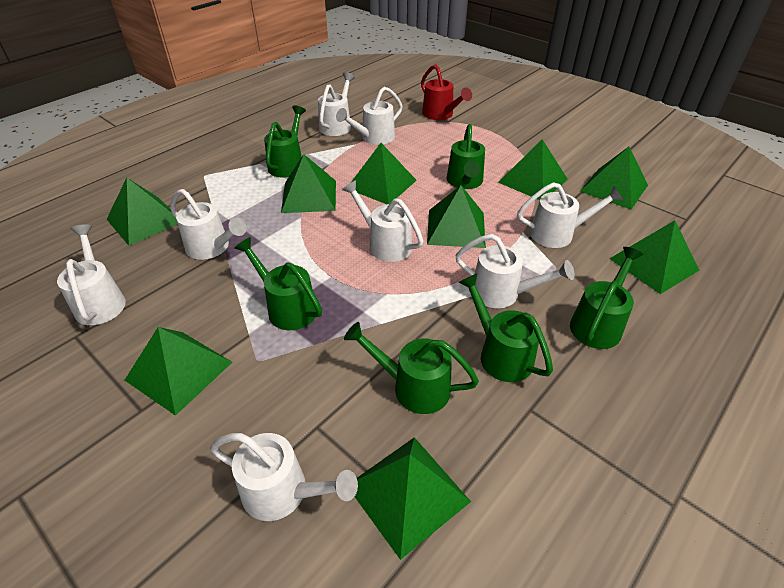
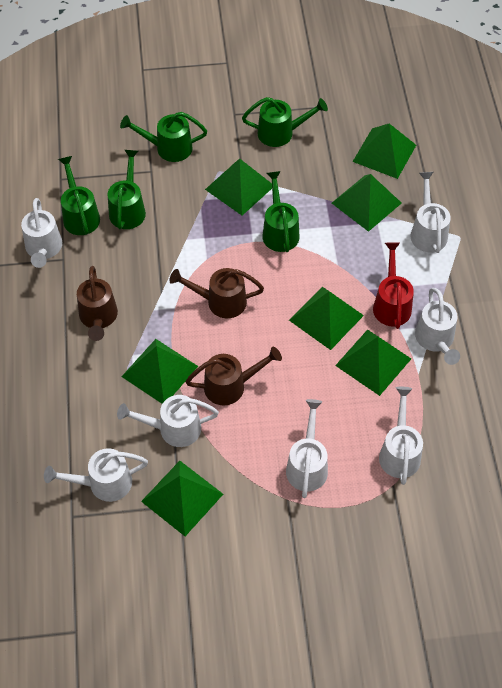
brown watering can: none = 0 -> [77,266,118,341] [169,268,264,318] [186,347,282,405] = 3
green pyramid: [107,178,178,246] [125,327,232,416] [281,154,336,213] [351,143,417,204] [355,437,471,560] [427,185,486,248] [498,139,568,200] [580,147,648,209] [609,220,699,294] = 9 -> [121,339,198,404] [141,461,223,536] [205,158,272,215] [289,287,364,350] [332,174,402,232] [335,329,411,396] [353,124,416,179] = 7
green watering can: [234,237,322,330] [264,105,306,178] [344,322,479,414] [447,124,485,189] [459,273,553,382] [570,247,643,349] = 6 -> [58,156,100,235] [108,150,146,229] [120,112,207,162] [242,97,328,147] [262,171,300,252] = 5
white watering can: [57,224,126,325] [170,189,247,260] [210,433,358,521] [318,72,355,136] [336,86,403,145] [342,180,424,262] [455,234,575,308] [517,182,623,248] = 8 -> [21,198,62,268] [44,448,148,502] [117,395,219,447] [286,399,328,498] [379,387,423,485] [410,172,451,253] [415,288,460,365] = 7

